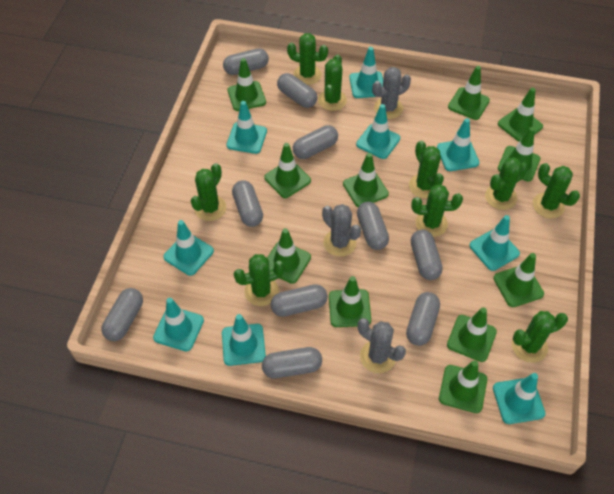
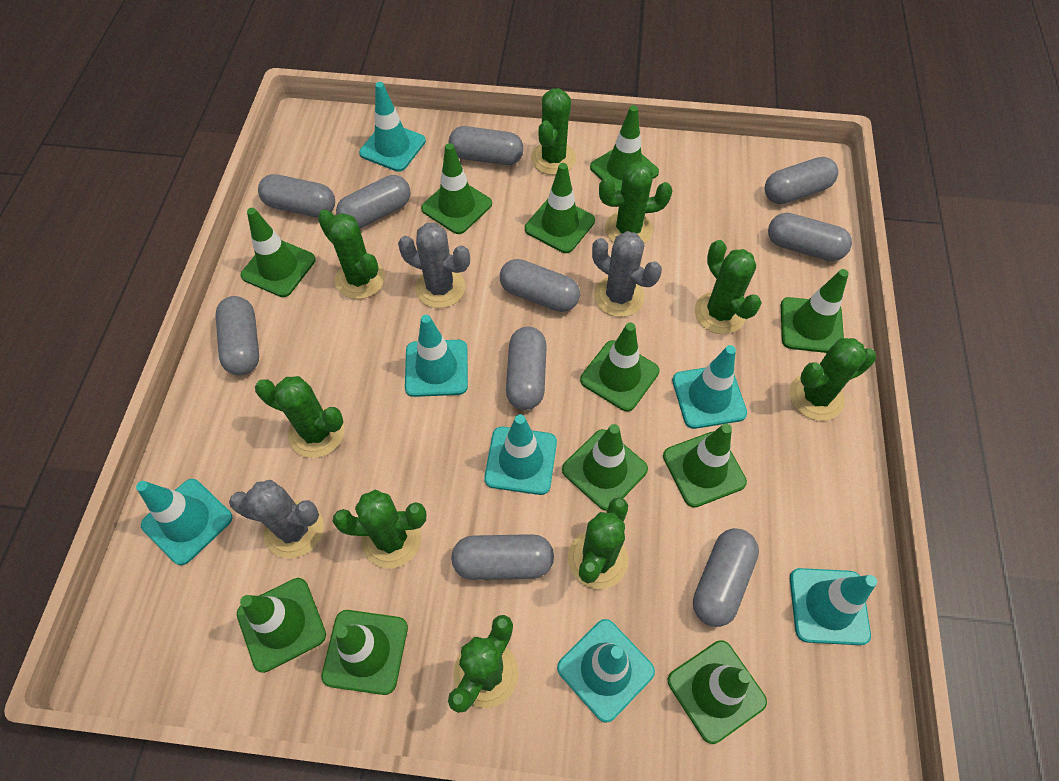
turquoise traffic cone: [153,298,204,351] [163,220,214,276] [222,314,266,366] [227,101,267,154] [349,47,383,98] [356,104,400,159] [437,118,479,171] [469,215,520,271] [493,373,545,424] = 9 -> [136,479,233,565] [359,82,426,172] [405,315,468,397] [484,414,557,495] [557,619,655,723] [672,345,747,429] [790,568,877,645] = 7

